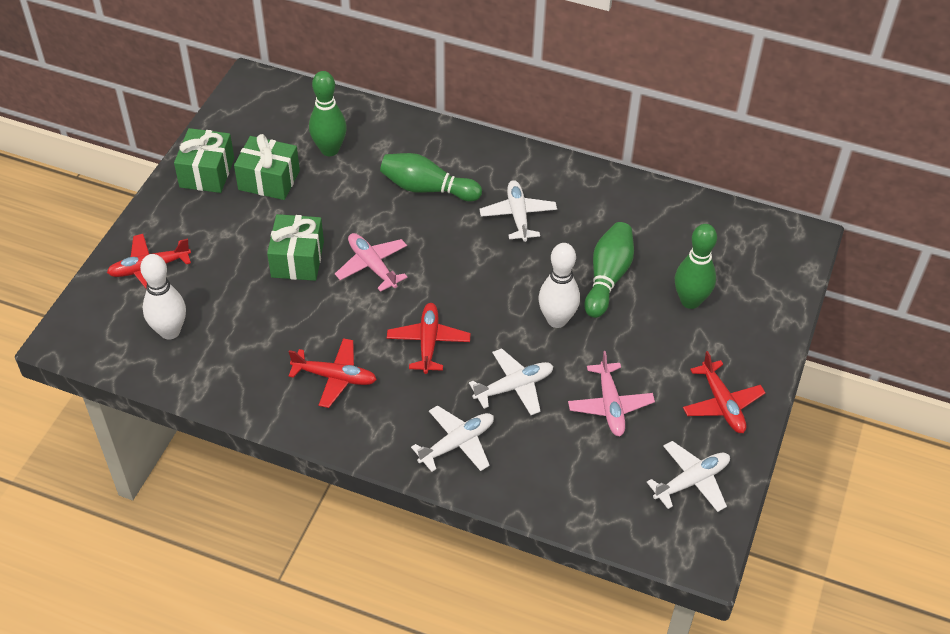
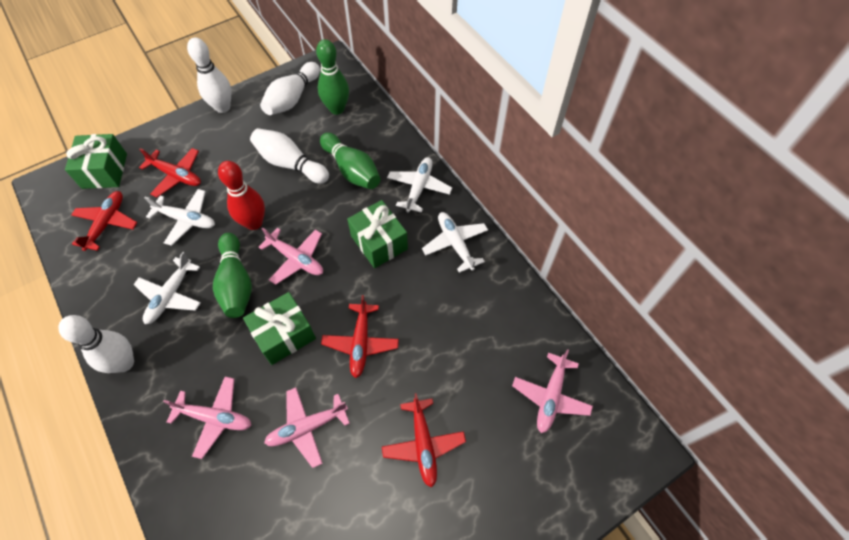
green bowling pin: [309,71,347,156] [380,153,482,201] [584,222,634,318] [675,224,717,309] = 4 -> [213,233,252,318] [316,39,349,115] [320,133,380,189] = 3
pink plane: [335,233,408,292] [568,351,655,436] = 2 -> [163,377,252,459] [258,228,323,285] [264,388,350,468] [512,349,593,433] = 4
red bowling pin: none = 0 -> [218,161,265,230] = 1
white bowling pin: [140,254,186,340] [538,243,580,328] = 2 -> [58,315,134,373] [187,38,231,113] [250,128,329,184] [260,62,320,115] = 4

